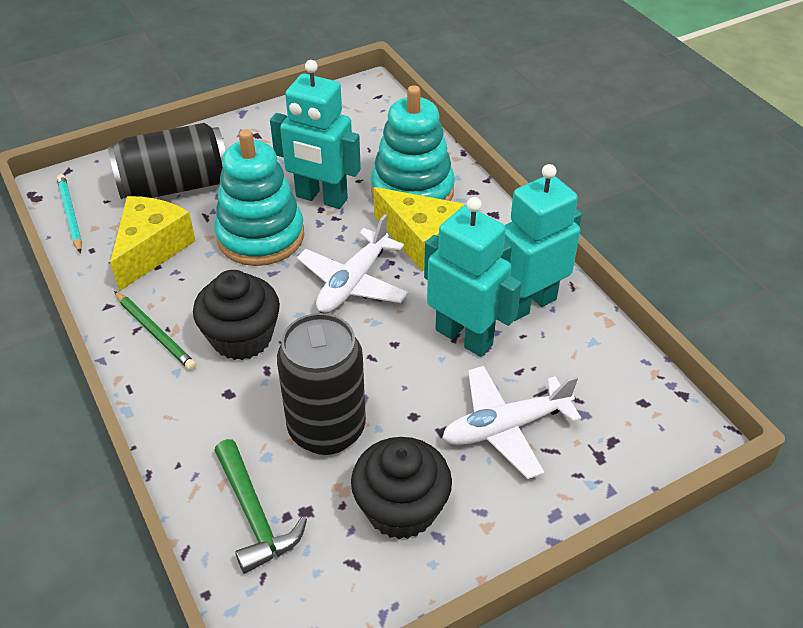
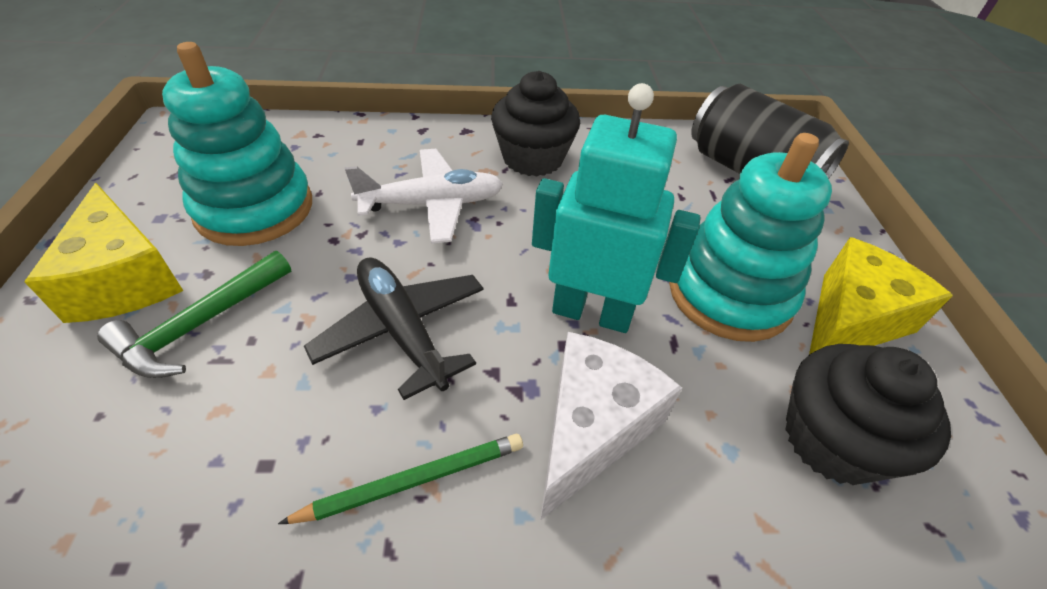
black can: [108,123,226,199] [277,313,366,455] = 2 -> [691,84,849,179] = 1
black plane: none = 0 -> [304,257,484,400] = 1
turquoise pencil: [57,174,82,253] = 1 -> none = 0
turquoise robot: [270,60,361,209] [424,197,522,357] [501,164,582,321] = 3 -> [532,83,700,333] = 1
white cheese: none = 0 -> [540,332,682,521] = 1
white plane: [297,214,409,313] [442,366,581,479] = 2 -> [345,149,503,244] = 1

